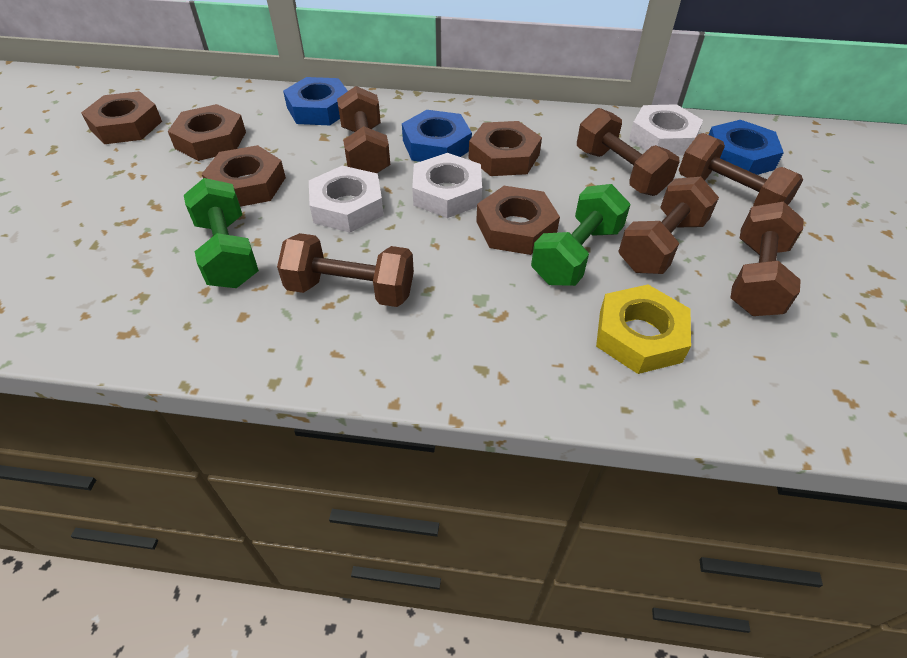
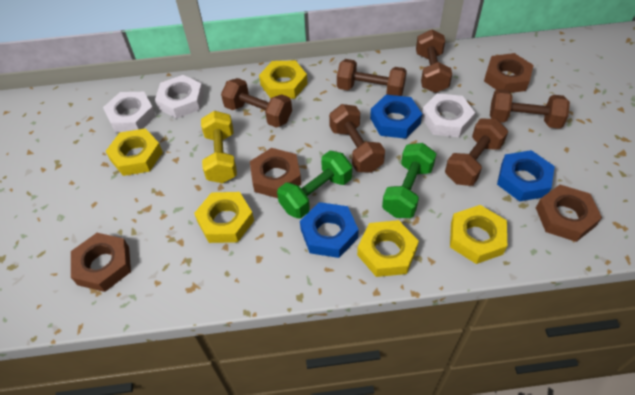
brown nut: [81,91,162,144] [168,104,246,161] [202,145,286,207] [469,121,542,176] [476,186,560,255] = 5 -> [71,233,131,292] [250,148,301,198] [484,53,534,93] [536,185,602,242] = 4
yellow dumbbell: none = 0 -> [201,111,237,183] = 1
yellow nut: [596,284,691,374] = 1 -> [105,128,163,176] [194,192,254,243] [259,60,308,99] [357,220,419,277] [450,205,507,264] = 5

